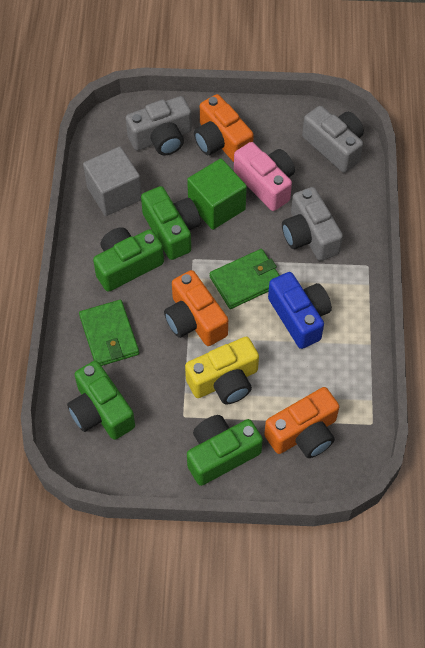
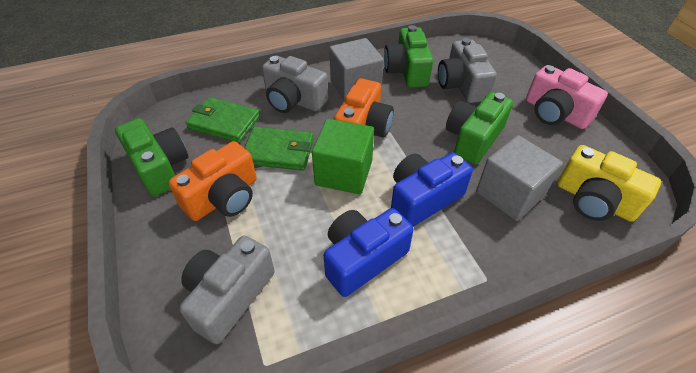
blue camera: [268,272,332,349] = 1 -> [324,208,414,297] [391,152,473,227] = 2
green camera: [67,361,135,440] [93,227,164,292] [141,186,201,260] [187,415,263,486] = 4 -> [115,118,188,196] [384,25,433,88] [446,92,513,164] = 3
grey cube: [83,147,142,216] = 1 -> [329,38,384,100] [476,135,563,221] = 2
orange camera: [164,270,228,346] [194,94,254,162] [264,387,339,458] = 3 -> [168,141,257,221] [334,78,394,138] = 2

